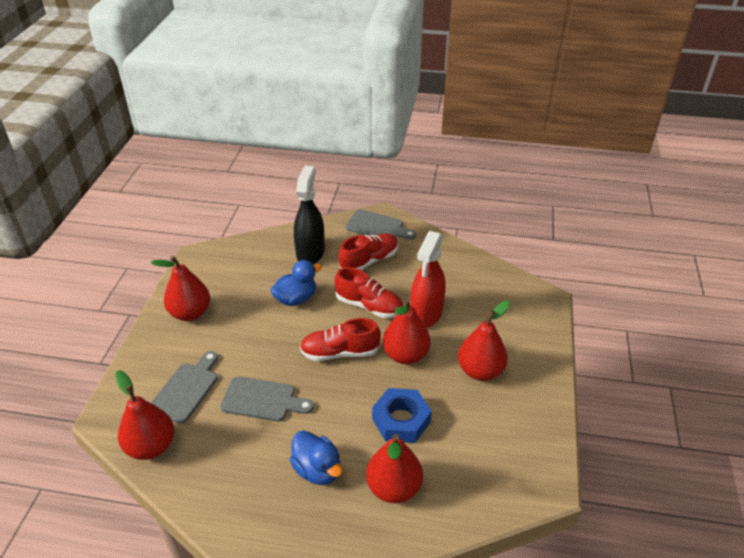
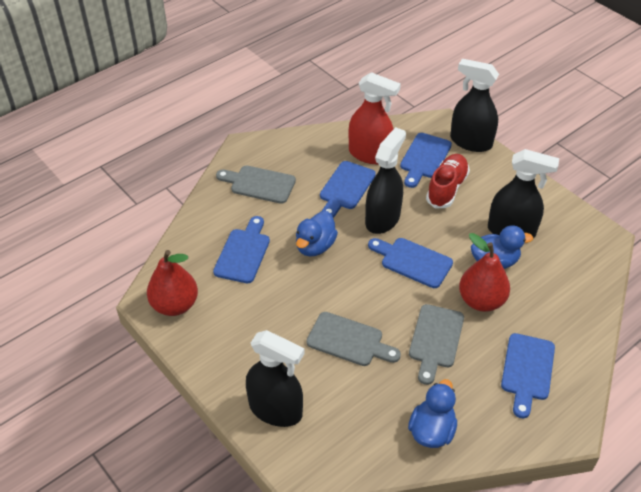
black spray bottle: [294,166,325,264] = 1 -> [246,330,305,427] [365,127,406,234] [450,59,499,152] [488,149,559,239] = 4
blue cutting board: none = 0 -> [213,216,270,283] [320,161,376,218] [368,238,453,288] [400,133,452,188] [501,333,555,418] = 5
blue duck: [270,260,322,306] [290,430,342,485] = 2 -> [296,211,338,257] [408,379,457,448] [471,225,533,269] = 3
blue nut: [372,388,432,443] = 1 -> none = 0
red pear: [115,370,174,460] [151,256,210,321] [366,434,423,503] [383,299,431,364] [458,300,510,381] = 5 -> [147,250,198,316] [459,233,510,312] = 2
red shoe: [300,318,381,361] [334,267,403,318] [339,234,398,270] = 3 -> [426,154,470,209] = 1

